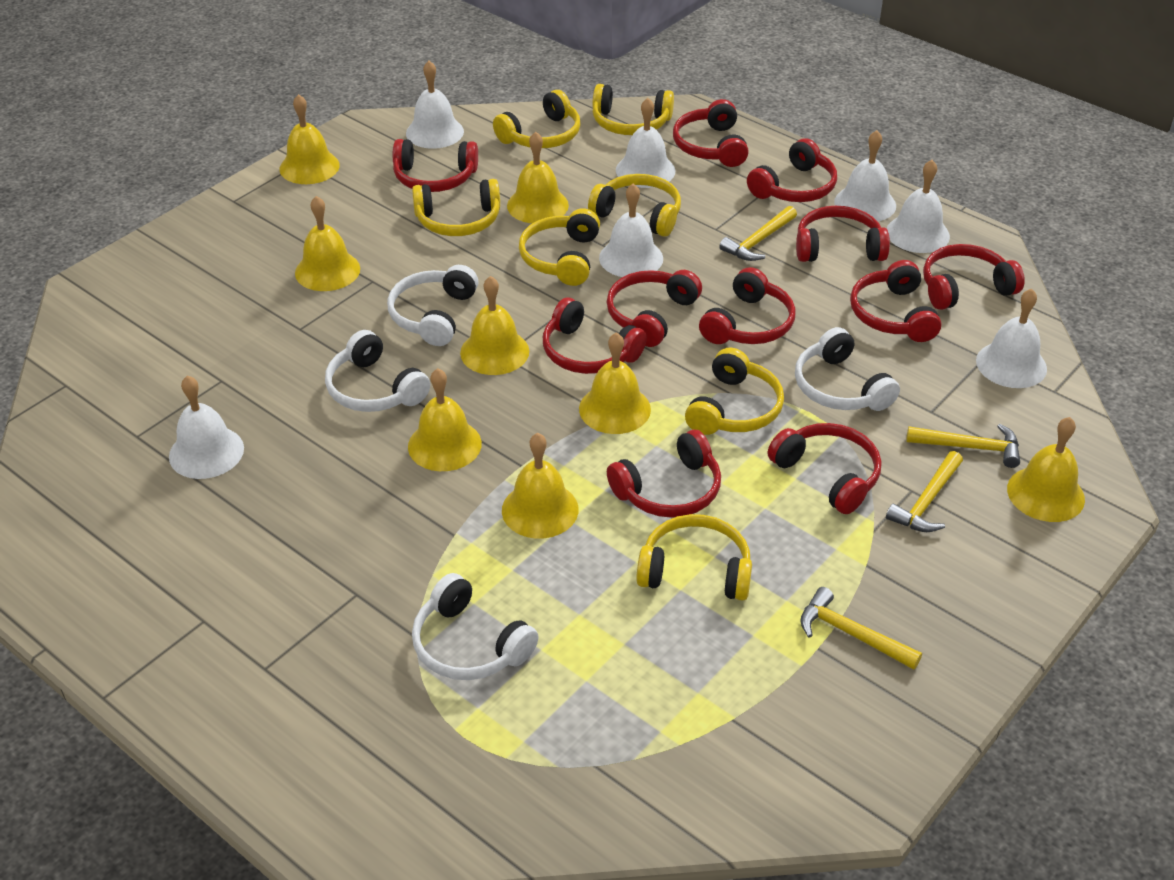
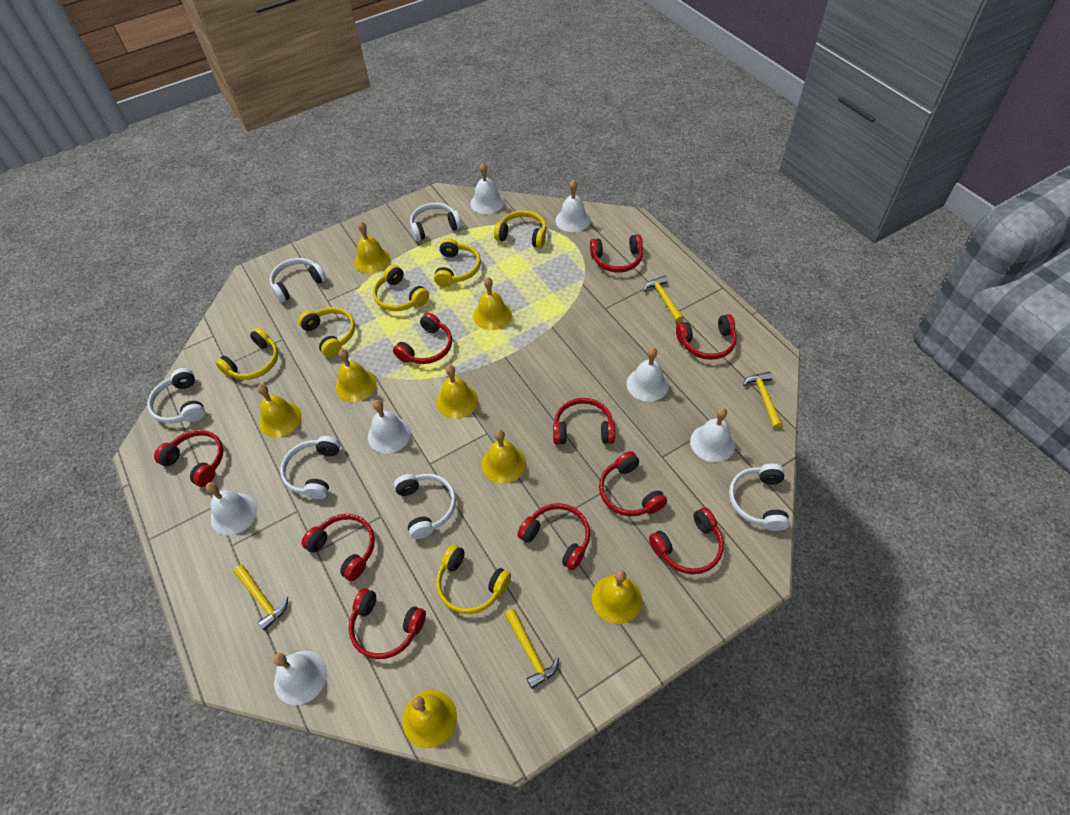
red headphones: [393,139,478,192] [543,297,647,374] [607,270,702,347] [607,430,721,518] [673,99,749,167] [699,267,796,344] [747,138,837,202] [768,423,881,514] [796,206,890,262] [850,260,941,342] [923,244,1025,310] = 11 -> [154,430,224,487] [302,514,375,581] [349,588,426,659] [393,313,452,364] [517,503,590,570] [553,398,615,444] [590,234,643,273] [599,451,667,516] [649,507,724,574] [676,314,737,360] = 10
white headphones: [325,330,430,412] [387,265,478,346] [412,573,539,680] [795,327,900,411] = 4 -> [147,368,205,424] [269,258,327,303] [280,436,340,499] [394,474,456,539] [410,203,462,241] [729,463,790,531] = 6
yellow headphones: [412,179,500,236] [493,90,581,148] [519,208,600,286] [588,174,681,237] [592,84,674,135] [636,514,752,601] [685,348,784,435] = 7 -> [215,328,278,380] [298,307,355,357] [373,265,429,311] [434,238,481,287] [436,545,511,614] [494,210,546,248] = 6

